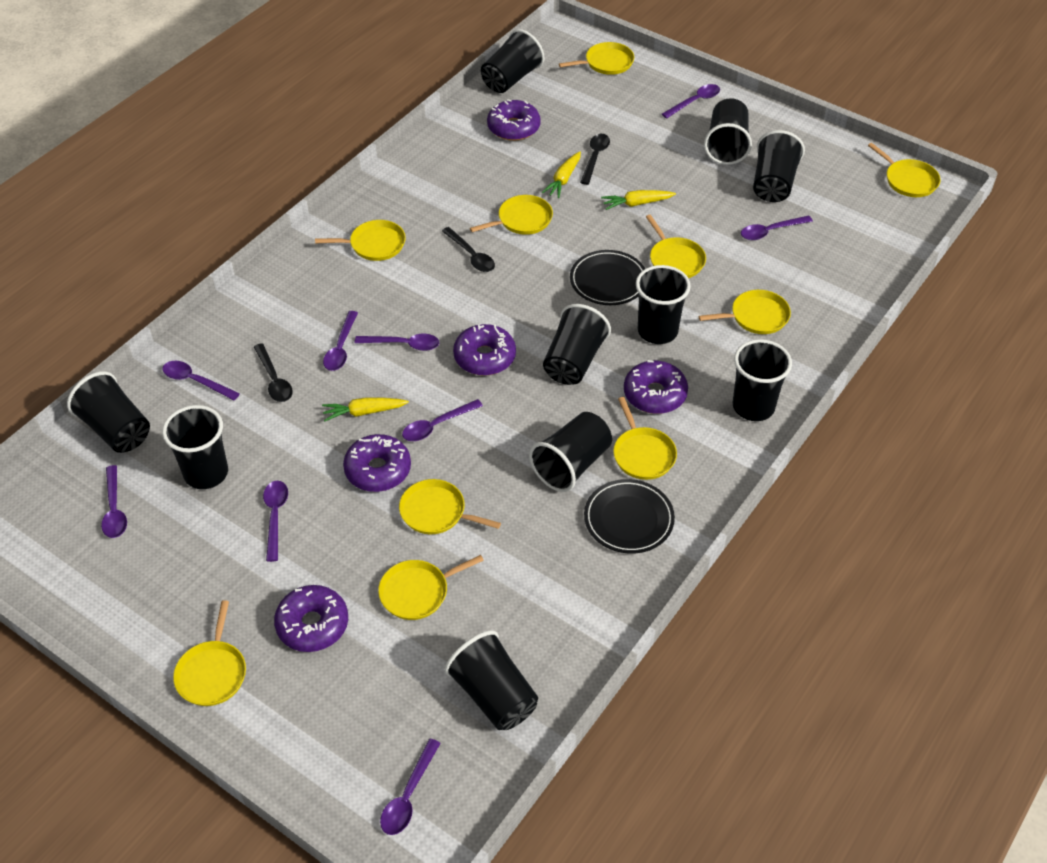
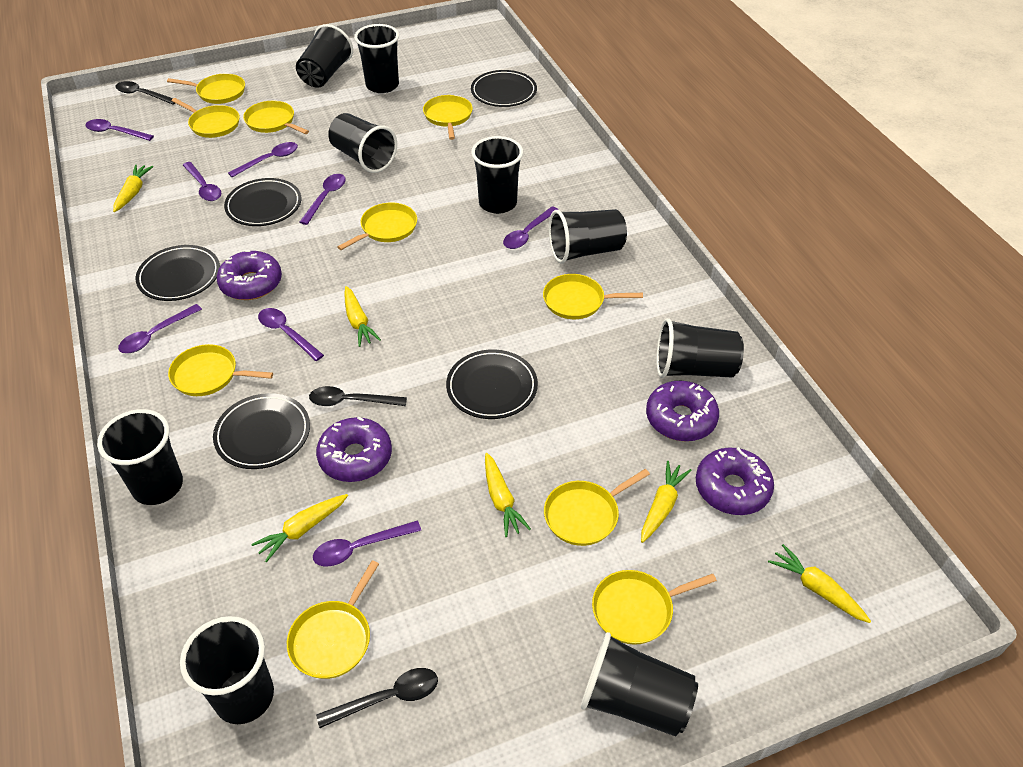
black cup: [67,371,150,453] [162,405,228,489] [445,630,538,730] [481,29,545,93] [529,412,612,492] [543,304,611,385] [636,265,691,344] [704,98,752,165] [733,339,792,421] [753,130,805,202] = 10 -> [97,409,183,505] [180,616,274,724] [296,24,353,88] [328,113,397,173] [354,24,399,93] [471,136,523,214] [549,209,627,263] [581,632,698,736] [657,318,744,378] = 9
black plate: [570,250,645,305] [584,479,675,554] = 2 -> [135,245,220,301] [213,393,310,469] [224,178,301,226] [446,349,538,419] [471,70,537,107] = 5
purple donut: [274,585,348,652] [343,434,411,492] [453,324,516,376] [487,99,541,141] [624,360,688,414] = 5 -> [217,250,282,300] [316,417,392,482] [646,380,719,441] [696,447,774,515] = 4
purple spoon: [101,465,127,538] [163,361,240,401] [263,481,288,562] [323,311,358,371] [355,334,439,351] [380,739,441,835] [402,399,483,441] [662,84,720,118] [741,216,813,240] = 9 -> [85,119,154,141] [118,304,202,353] [183,162,221,201] [228,142,298,177] [258,308,324,361] [300,174,346,225] [313,521,421,567] [503,206,558,249] = 8
yellow carrot: [322,397,409,421] [542,152,581,198] [601,190,676,210] = 3 -> [113,164,154,212] [252,494,348,562] [344,286,381,347] [485,453,531,537] [641,461,692,543] [768,544,871,623] = 6

